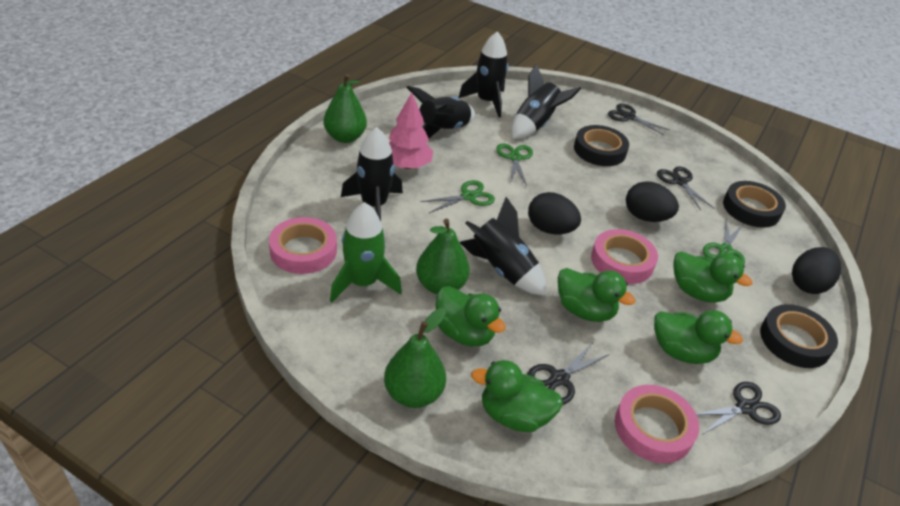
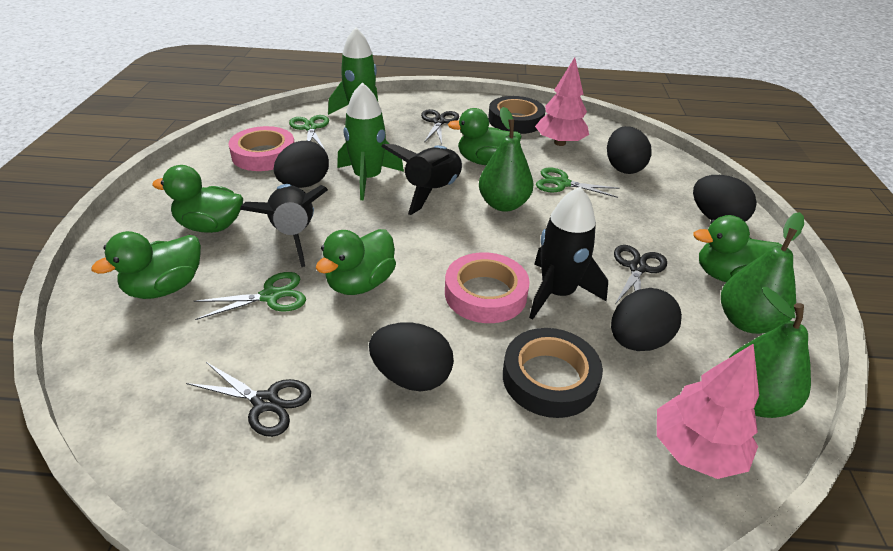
black egg: [528,192,581,235] [626,181,679,222] [792,247,841,294] = 3 -> [274,141,329,188] [369,322,454,391] [607,126,652,174] [611,288,682,351] [693,175,757,222] = 5
black rocket: [341,127,403,221] [406,86,475,138] [458,31,508,117] [459,197,546,296] [511,64,581,139] = 5 -> [240,184,328,267] [381,144,462,215] [529,187,608,320] = 3
black scissors: [527,342,610,405] [608,104,669,135] [657,166,714,211] [696,382,781,435] = 4 -> [186,362,311,437] [421,109,459,144] [614,245,667,303] = 3
black tape: [574,125,629,166] [723,181,786,228] [760,304,838,368] = 3 -> [488,96,545,134] [503,328,603,418] = 2
green rocket: [330,202,402,302] = 1 -> [328,27,378,115] [337,82,404,200] = 2
pink tape: [269,217,337,274] [591,229,658,284] [615,385,699,463] = 3 -> [228,126,295,171] [445,252,530,323] = 2
pink tree: [389,93,433,169] = 1 -> [535,57,589,146] [657,343,759,479] = 2

